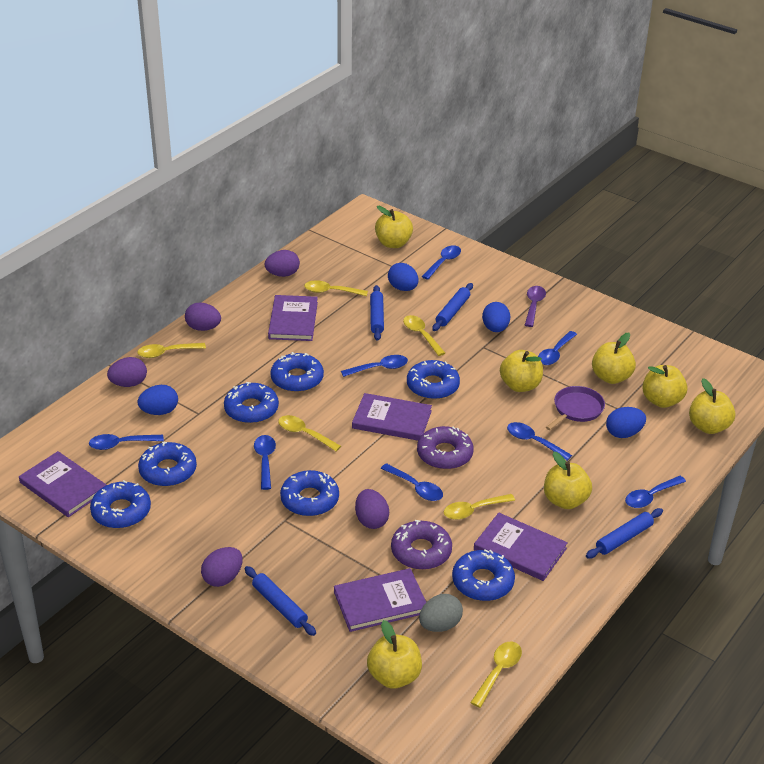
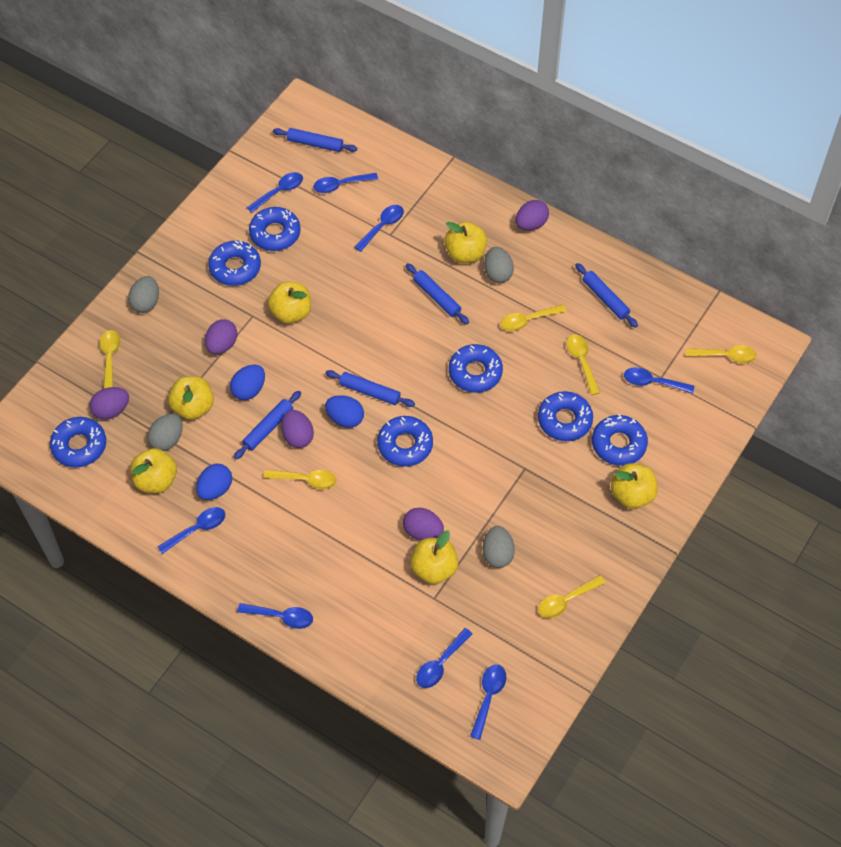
blue egg: [137,385,178,415] [388,263,419,291] [482,302,510,332] [606,407,646,438] = 4 -> [196,464,232,500] [230,365,265,400] [325,395,364,428] = 3
blue rolling pin: [245,566,316,636] [370,285,384,341] [432,283,473,331] [586,508,663,559] = 4 -> [234,391,301,459] [273,128,357,152] [325,370,415,407] [406,263,469,324] [575,263,638,328] = 5
grey egg: [419,594,463,632] = 1 -> [128,276,159,313] [148,414,183,451] [482,526,515,568] [484,247,514,283] = 4
purple book: [19,451,106,517] [268,295,318,341] [334,568,426,632] [352,393,432,441] [474,513,568,581] = 5 -> none = 0
purple donut: [391,520,452,570] [417,426,474,470] = 2 -> none = 0
purple pan: [546,386,605,430] = 1 -> none = 0
purple spoon: [525,286,546,327] = 1 -> none = 0
yellow apple: [367,620,422,689] [375,206,413,248] [500,350,543,392] [544,452,592,509] [592,333,636,384] [642,365,687,408] [689,378,735,434] = 7 -> [130,448,177,493] [168,376,214,420] [268,281,311,324] [411,530,459,584] [445,222,487,263] [611,463,658,509] = 6

